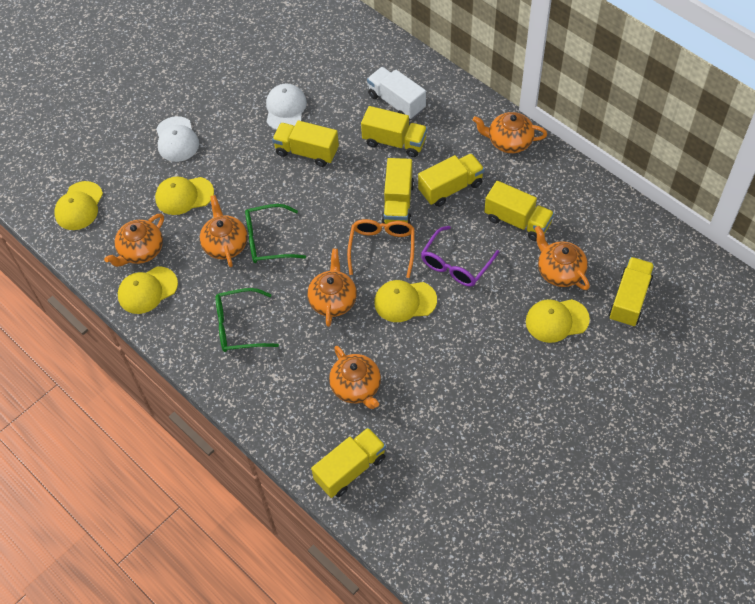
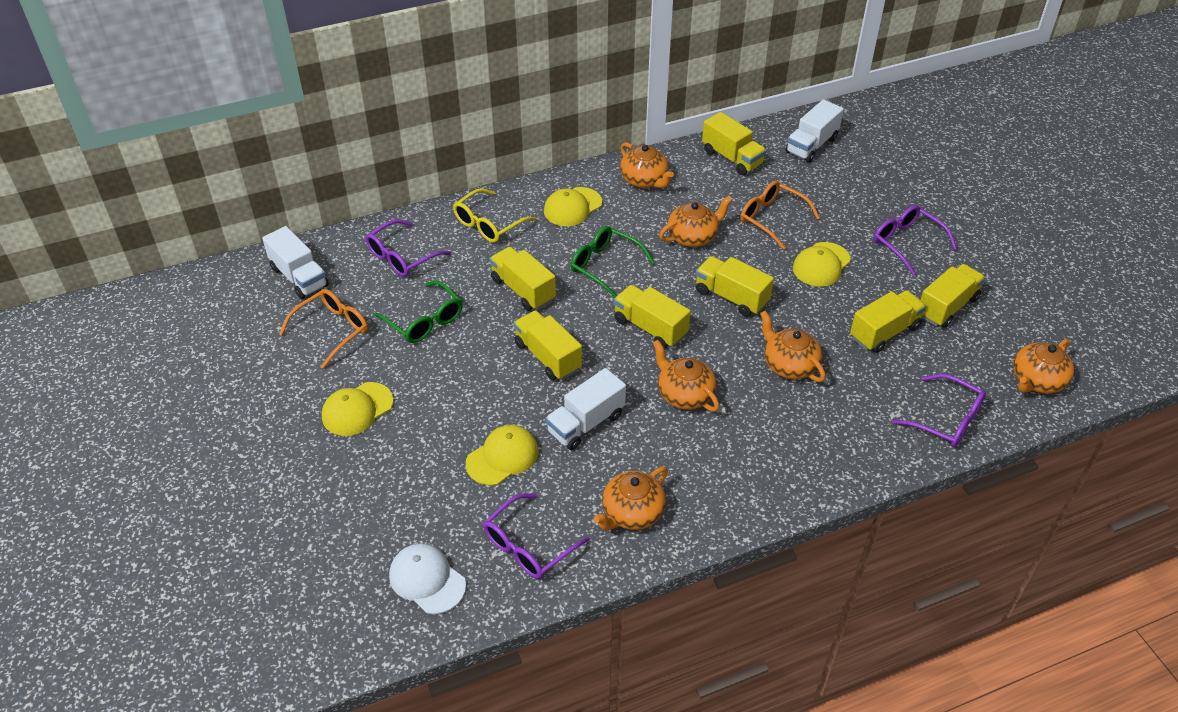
orange glasses: [347,219,415,278] = 1 -> [279,289,368,368] [741,181,820,250] = 2
purple glasses: [421,226,499,287] = 1 -> [365,219,451,277] [483,493,590,579] [874,205,957,276] [892,374,986,447] = 4
white cap: [156,116,199,162] [266,83,307,130] = 2 -> [389,543,466,614] = 1
white truck: [367,67,426,119] = 1 -> [262,226,329,299] [545,368,626,450] [785,99,844,163] = 3
yellow cap: [54,181,103,230] [118,267,178,314] [155,176,214,215] [374,280,437,322] [526,299,590,343] = 5 -> [322,382,393,436] [466,425,539,486] [544,187,602,226] [793,242,851,287] = 4
yellow glasses: none = 0 -> [453,188,536,243] = 1

